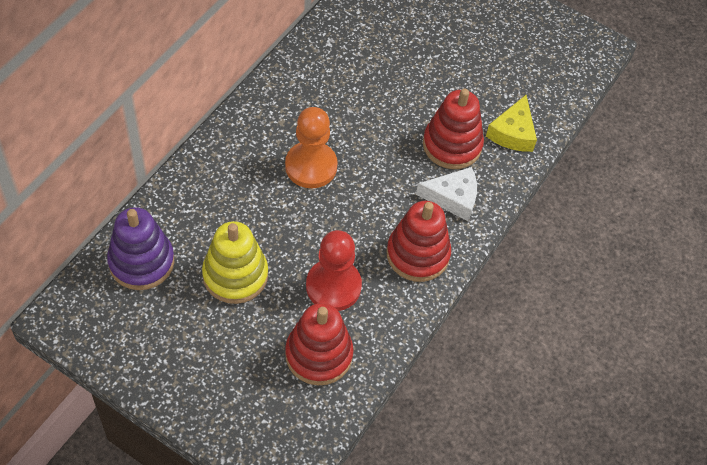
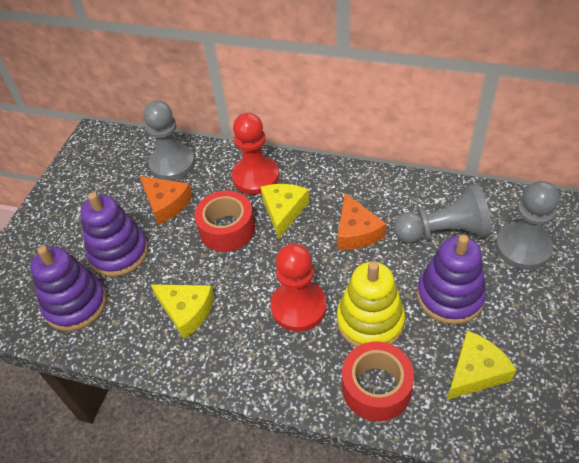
grey pawn: none = 0 -> [143,101,195,181] [394,184,492,243] [495,181,560,270] = 3
orange cheese: none = 0 -> [140,176,193,225] [337,193,386,250] = 2
orange pawn: [285,107,338,188] = 1 -> none = 0
purple stacking toy: [107,207,174,290] = 1 -> [30,246,107,331] [81,192,148,277] [417,235,486,325] = 3
red pawn: [306,230,362,311] = 1 -> [232,112,279,195] [270,244,327,331] = 2
red stacking toy: [285,303,354,385] [387,201,451,282] [423,88,484,169] = 3 -> none = 0
red tape: none = 0 -> [194,191,255,252] [342,341,414,421] = 2
white cheese: [416,167,477,221] = 1 -> none = 0
yellow cheese: [486,95,537,152] = 1 -> [150,284,215,339] [261,184,309,239] [447,330,516,400] = 3

